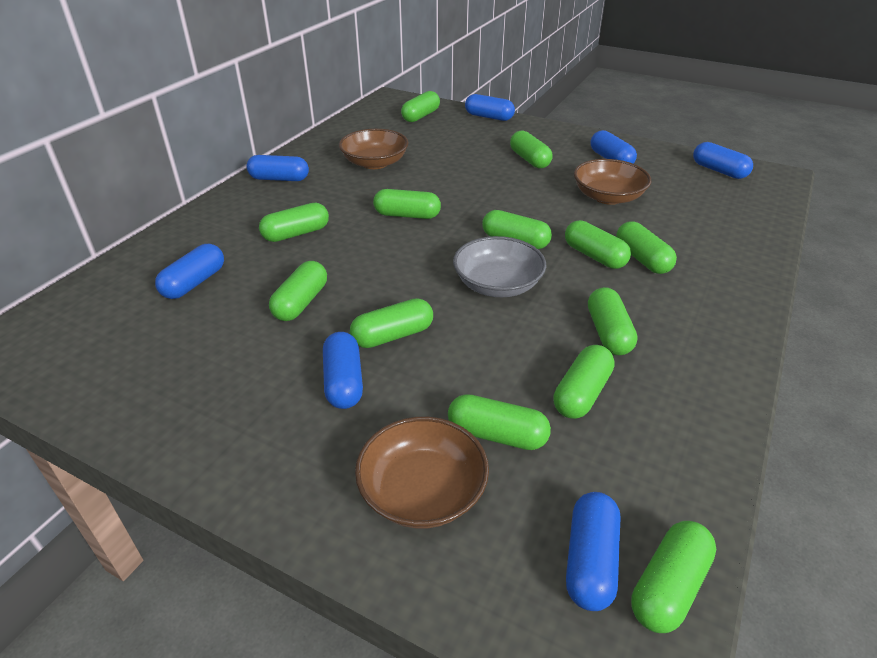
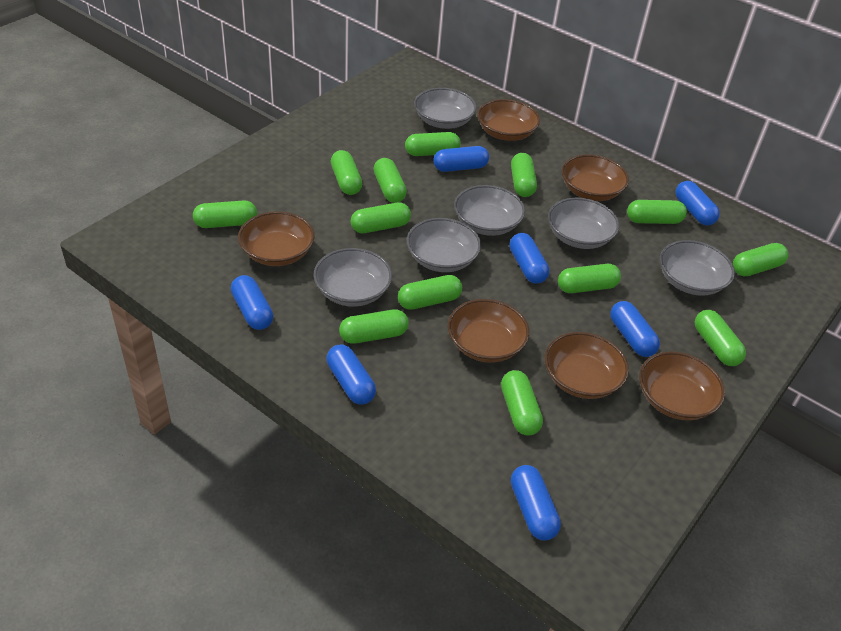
brown bowl: [339,129,409,169] [355,417,489,529] [574,159,651,205] = 3 -> [238,211,315,266] [448,299,529,363] [477,99,540,141] [545,332,629,399] [561,154,629,201] [639,351,725,420] = 6
grey bowl: [453,236,547,297] = 1 -> [313,248,392,307] [407,218,481,272] [414,88,477,129] [454,185,525,236] [548,198,619,249] [660,240,735,296] = 6

